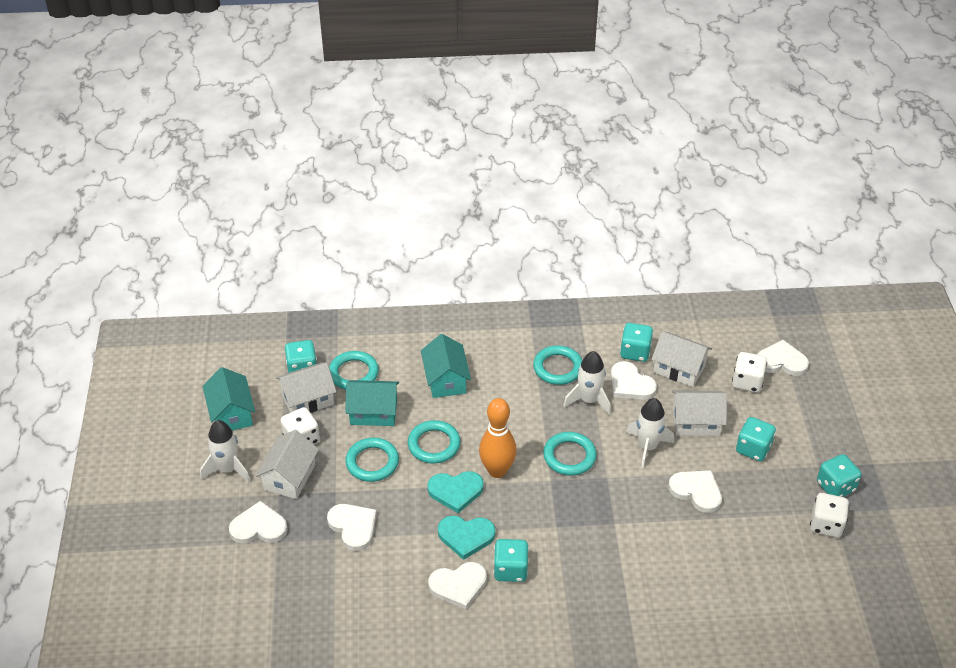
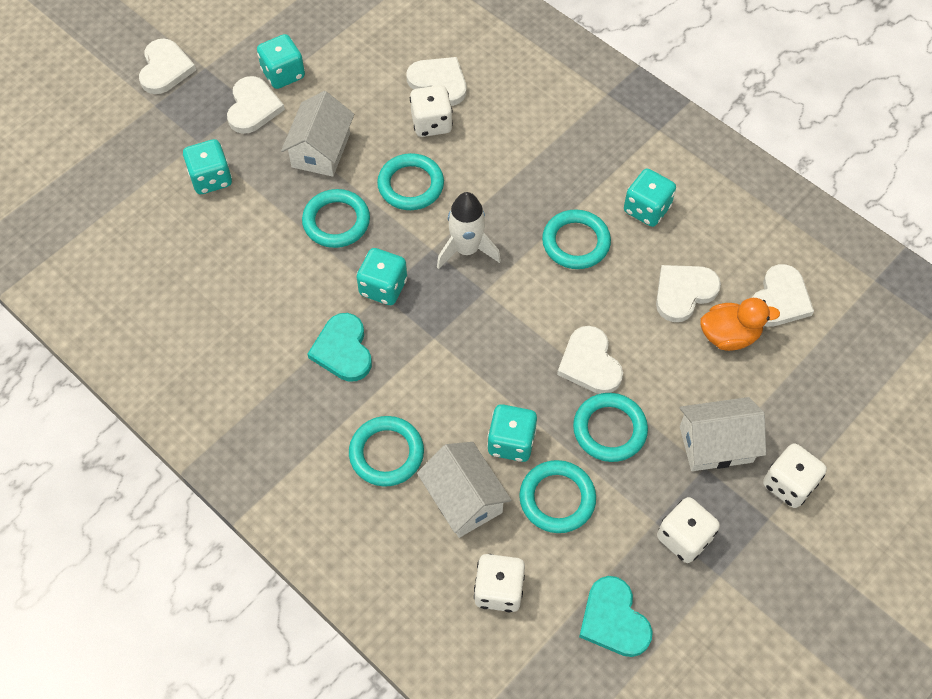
orange bowling pin: [479,398,517,478] = 1 -> none = 0
orange duck: none = 0 -> [700,298,780,351] = 1
turquoise house: [203,367,255,430] [345,380,399,426] [421,334,471,398] = 3 -> none = 0
turquoise ring: [329,351,379,390] [345,438,399,482] [408,420,461,464] [533,345,582,385] [543,432,597,476] = 5 -> [302,189,370,248] [349,416,424,487] [377,153,444,210] [519,460,596,533] [542,209,611,269] [573,393,648,462] = 6
white dice: [281,407,320,444] [732,352,767,392] [810,493,849,538] = 3 -> [410,85,453,137] [474,554,525,612] [657,497,720,563] [763,443,827,508] = 4
white house: [255,430,319,499] [276,363,336,413] [651,331,712,387] [672,390,727,436] = 4 -> [281,91,354,177] [417,442,511,538] [680,397,766,471] = 3
white rocket: [200,420,250,482] [563,351,611,415] [626,398,674,469] = 3 -> [437,192,501,269] = 1

